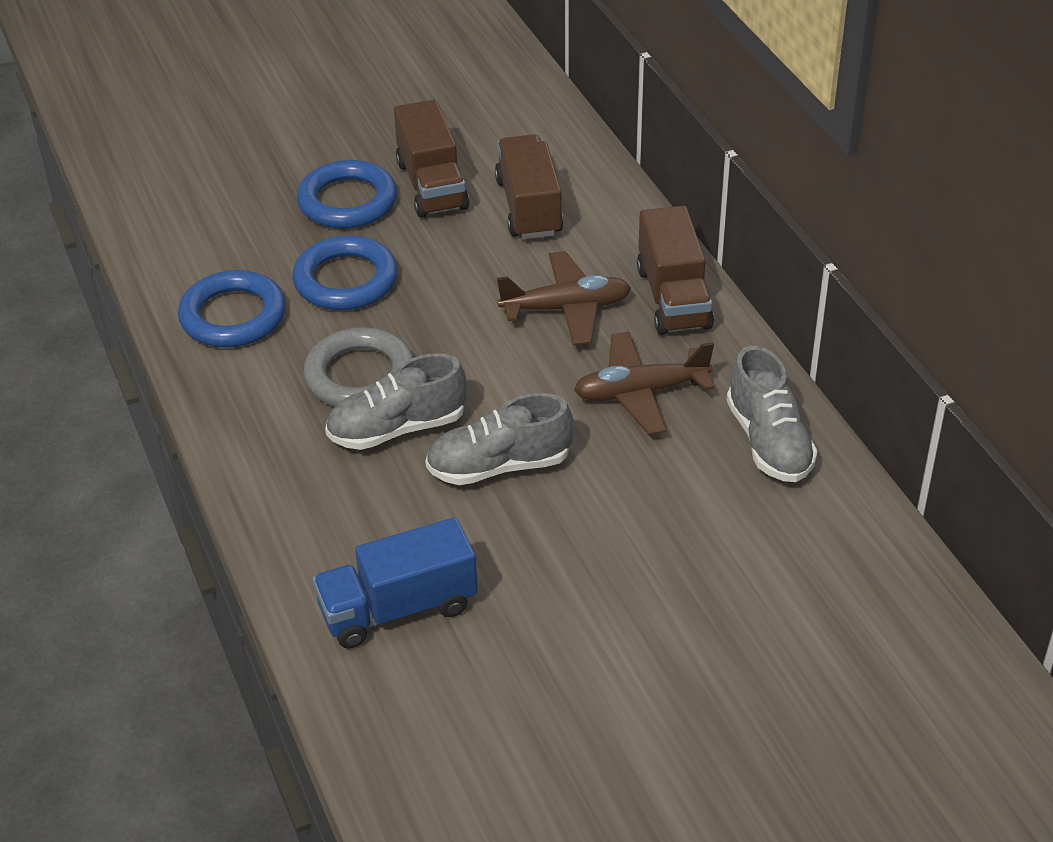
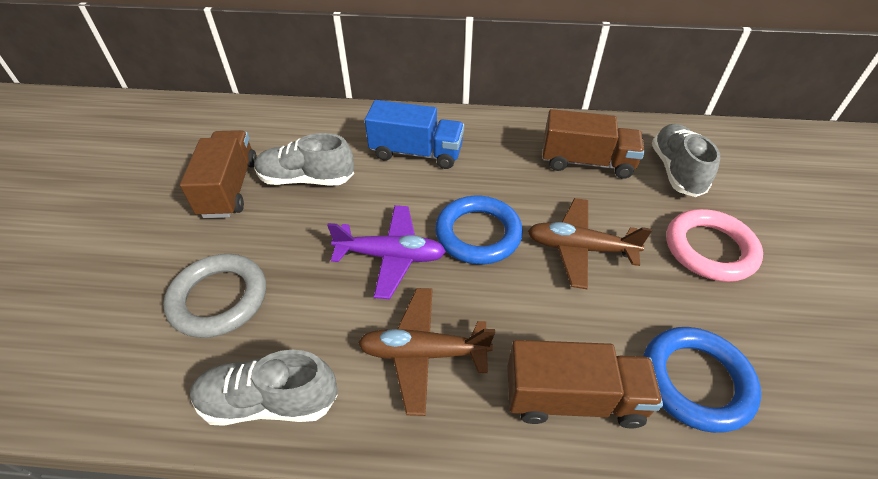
blue ring: [178,270,286,348] [292,235,398,310] [297,160,397,229] = 3 -> [435,196,523,264] [644,327,761,433] = 2
pink ring: none = 0 -> [666,209,763,282] = 1
purple plane: none = 0 -> [327,205,446,299] = 1

